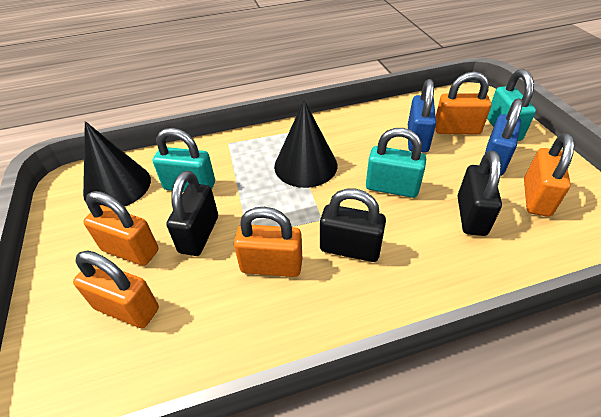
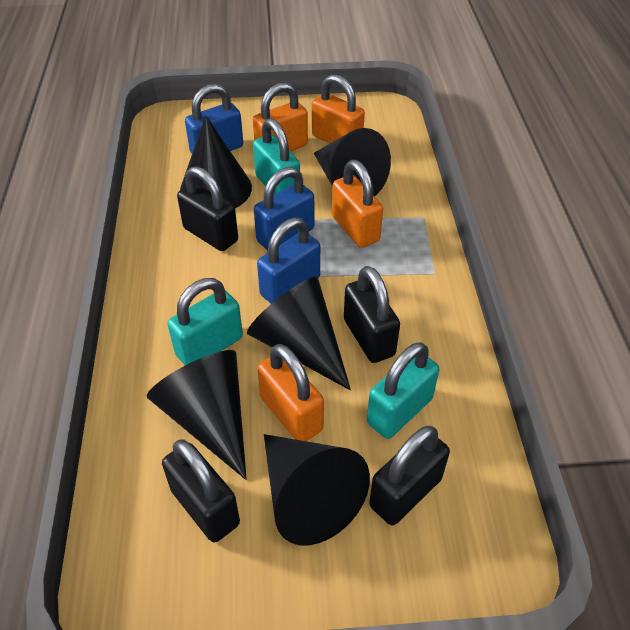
black cone: [83,121,151,207] [274,100,337,188] = 2 -> [147,350,247,480] [180,116,252,208] [247,277,351,390] [264,434,370,545] [314,128,391,197] = 5
black padlock: [166,170,218,256] [320,188,386,262] [457,151,502,236] = 3 -> [162,440,240,542] [177,166,238,251] [344,266,400,363] [369,426,450,525] = 4
blue padlock: [408,79,436,153] [485,98,523,176] = 2 -> [185,84,243,154] [254,167,314,250] [257,218,320,304] = 3
orange padlock: [73,250,159,328] [83,191,159,266] [234,207,302,277] [435,72,491,134] [524,133,574,217] = 5 -> [253,83,308,152] [257,344,324,441] [312,74,365,144] [332,160,383,248] = 4

